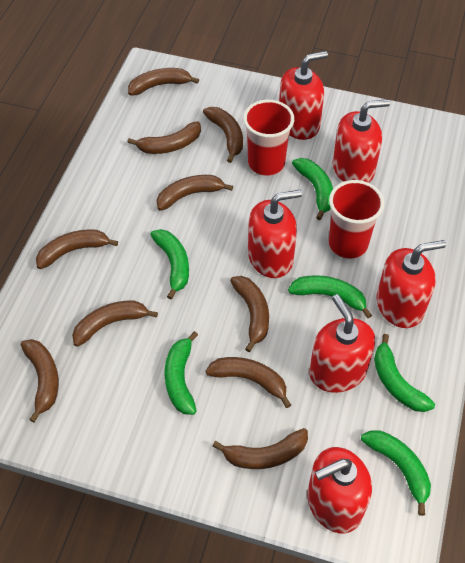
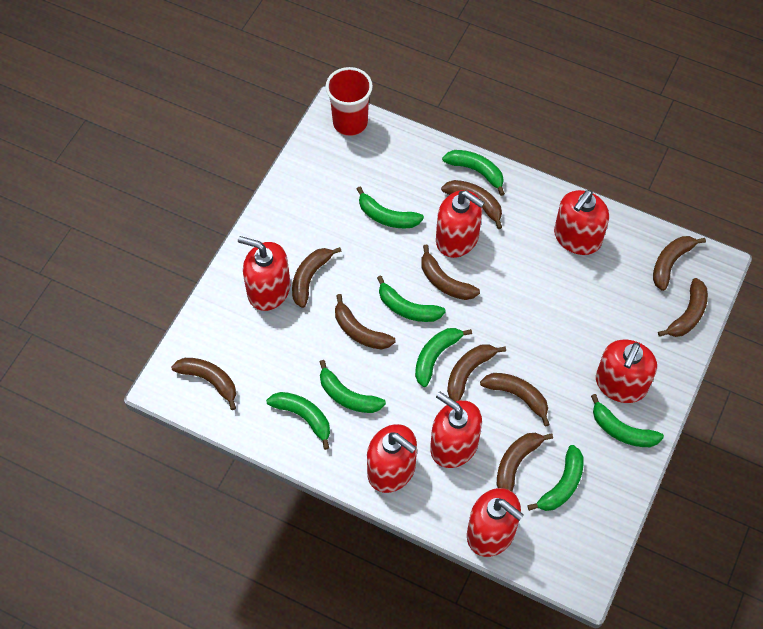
green banana: [150,229,189,300] [164,331,198,415] [288,275,372,318] [292,158,333,220] [361,430,431,516] [374,334,435,412] = 6 -> [266,392,330,450] [320,360,386,413] [357,187,424,228] [377,275,446,322] [415,328,472,387] [442,150,505,196] [527,445,584,511] [591,394,664,447] = 8
red cup: [243,100,294,176] [329,180,384,259] = 2 -> [325,67,373,136] = 1
red soap dispenser: [248,190,302,278] [279,51,328,140] [307,447,372,533] [309,294,375,393] [333,99,390,183] [376,240,446,328] = 6 -> [238,236,290,311] [367,424,417,493] [430,392,482,468] [436,190,485,258] [467,488,524,557] [554,190,609,255] [596,340,657,403] = 7

